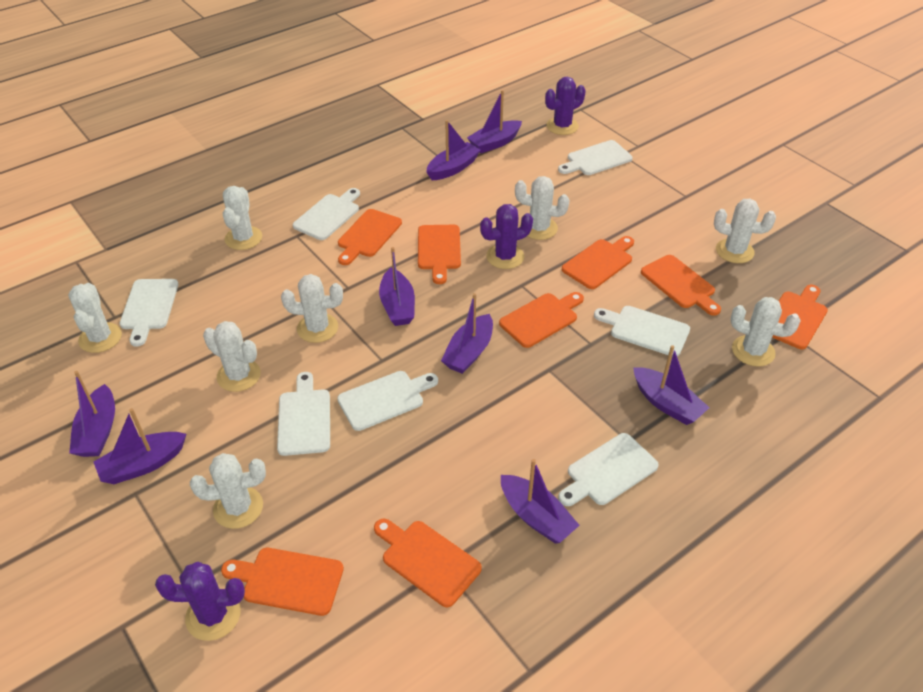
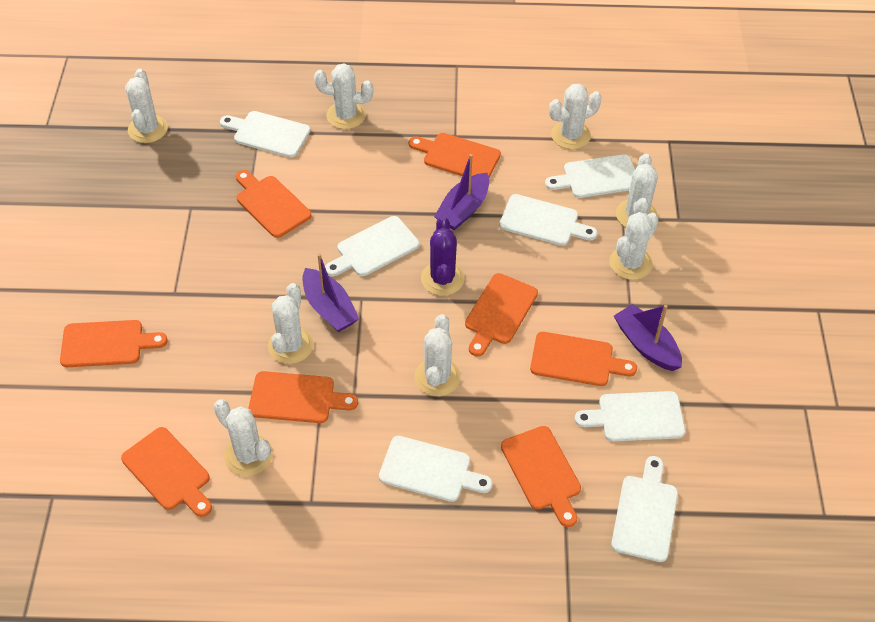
purple boat: [69,371,115,457] [94,408,186,484] [379,247,415,326] [426,120,481,180] [441,293,493,374] [467,90,522,153] [501,459,580,544] [633,345,710,425] = 8 -> [303,253,359,332] [434,154,489,230] [614,304,682,371] = 3
purple cactus: [155,562,245,641] [480,204,533,269] [545,77,586,135] = 3 -> [421,216,465,296] = 1

